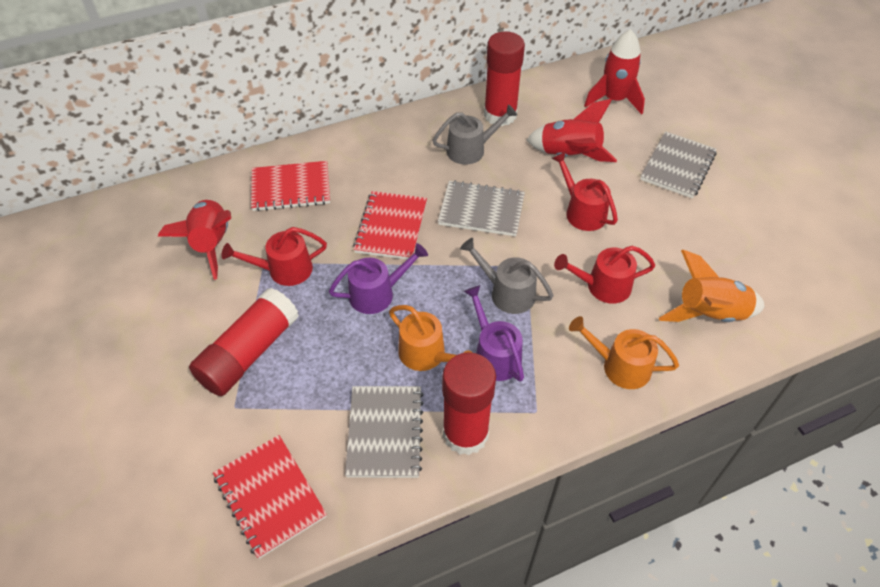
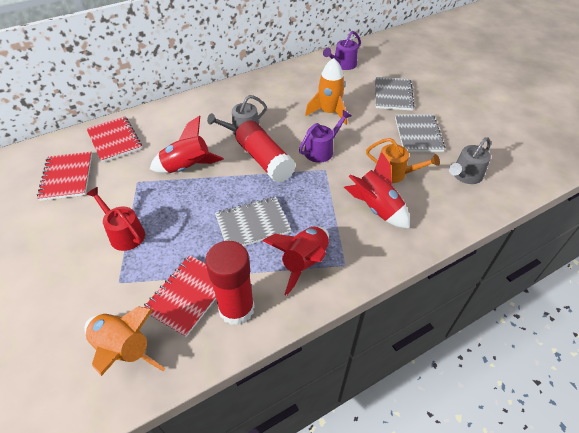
orange rocket: [659,250,764,322] = 1 -> [85,307,165,376] [305,58,347,125] = 2
orange watering can: [389,305,473,371] [569,316,679,389] = 2 -> [366,138,440,183] = 1
red glue stick: [189,288,299,396] [442,352,496,455] [484,32,525,126] = 3 -> [205,241,255,325] [235,120,296,183] = 2
red watering can: [222,227,327,286] [552,152,618,231] [554,246,655,303] = 3 -> [86,187,145,251] = 1

